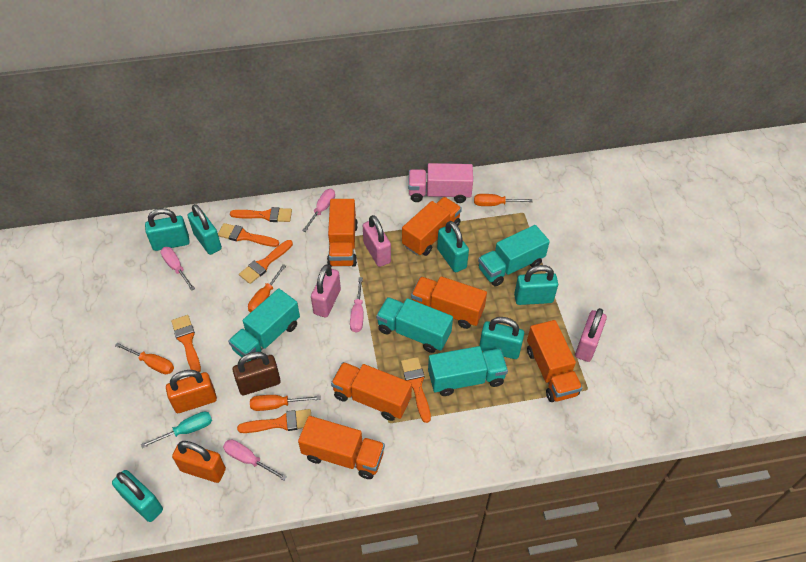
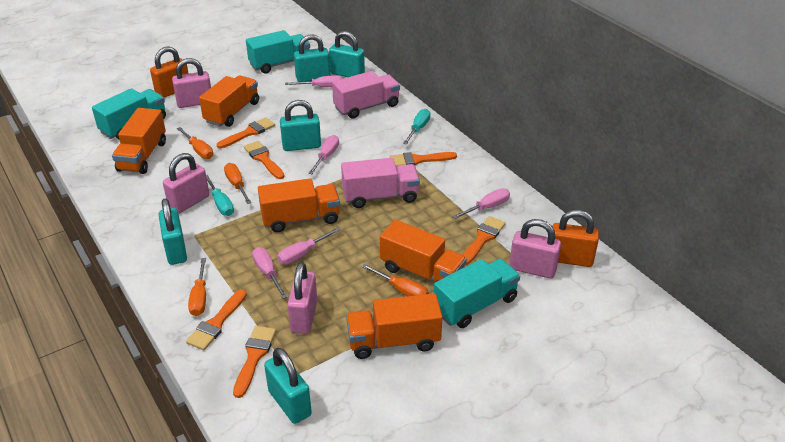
brown padlock: [233,352,281,395] = 1 -> none = 0
orange truck: [298,416,385,479] [327,199,358,267] [331,362,412,421] [402,197,462,256] [411,276,487,329] [527,320,582,402] = 6 -> [112,108,166,174] [199,75,259,127] [258,178,340,232] [346,293,442,359] [380,220,467,282] = 5
pink padlock: [311,264,341,317] [363,215,391,267] [575,308,607,362] = 3 -> [163,153,209,214] [172,58,211,108] [287,262,317,334] [509,219,561,279] = 4
pink screwdriver: [160,247,195,291] [223,440,287,480] [302,189,335,232] [350,277,364,332] = 4 -> [252,247,287,299] [277,227,341,264] [285,75,342,87] [308,135,339,174] [452,189,510,219] = 5
pink truck: [408,163,473,203] = 1 -> [332,71,400,119] [341,158,420,208] = 2
turquoise padlock: [112,470,163,522] [145,208,190,251] [188,204,222,255] [437,221,469,272] [479,317,524,359] [514,265,558,305] = 6 -> [159,198,187,265] [264,348,312,424] [280,100,321,151] [294,34,330,82] [329,31,365,77] = 5
turquoise screwdriver: [141,411,212,448] = 1 -> [206,175,234,216] [403,109,431,144] = 2
turquoise truck: [228,288,300,362] [376,297,453,353] [428,346,508,396] [478,225,550,286] = 4 -> [92,88,166,139] [246,30,310,74] [434,259,520,328] = 3

